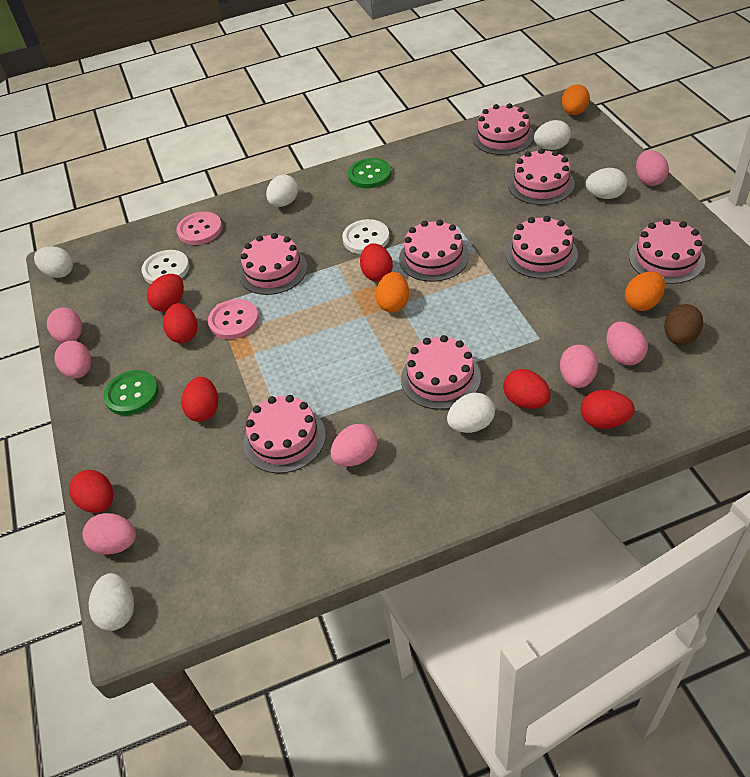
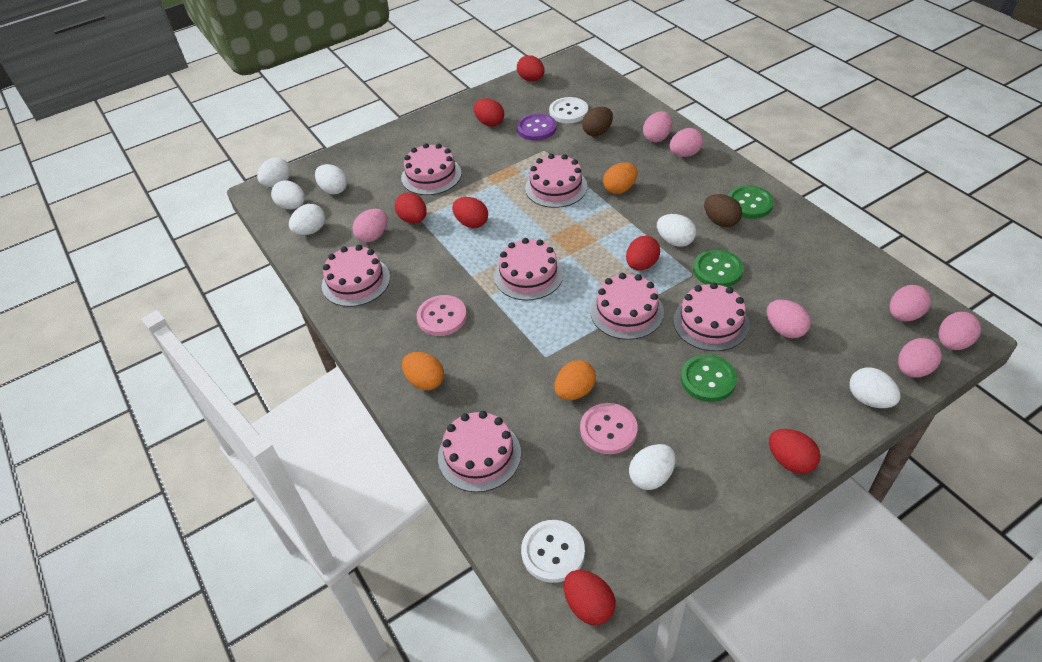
brown egg: [664,304,703,345] = 1 -> [582,107,613,136] [704,194,742,227] = 2
green button: [103,370,159,415] [348,158,391,188] = 2 -> [681,354,737,402] [693,249,744,287] [728,185,774,219] = 3
pink cake: [239,233,308,295] [243,395,326,474] [399,220,469,282] [401,335,481,410] [472,103,534,155] [505,216,578,279] [508,148,575,205] [629,219,705,284] = 8 -> [322,245,390,307] [401,143,462,195] [438,411,521,492] [494,238,563,300] [525,154,587,208] [590,273,664,340] [673,282,750,351] = 7
purple button: none = 0 -> [517,113,557,141] = 1
white egg: [34,246,73,278] [89,573,134,631] [266,175,298,207] [447,393,495,433] [534,120,571,150] [586,168,627,199] = 6 -> [257,157,290,187] [271,180,305,209] [289,204,325,235] [315,164,347,194] [629,444,676,490] [657,214,696,247] [849,367,900,408] = 7

